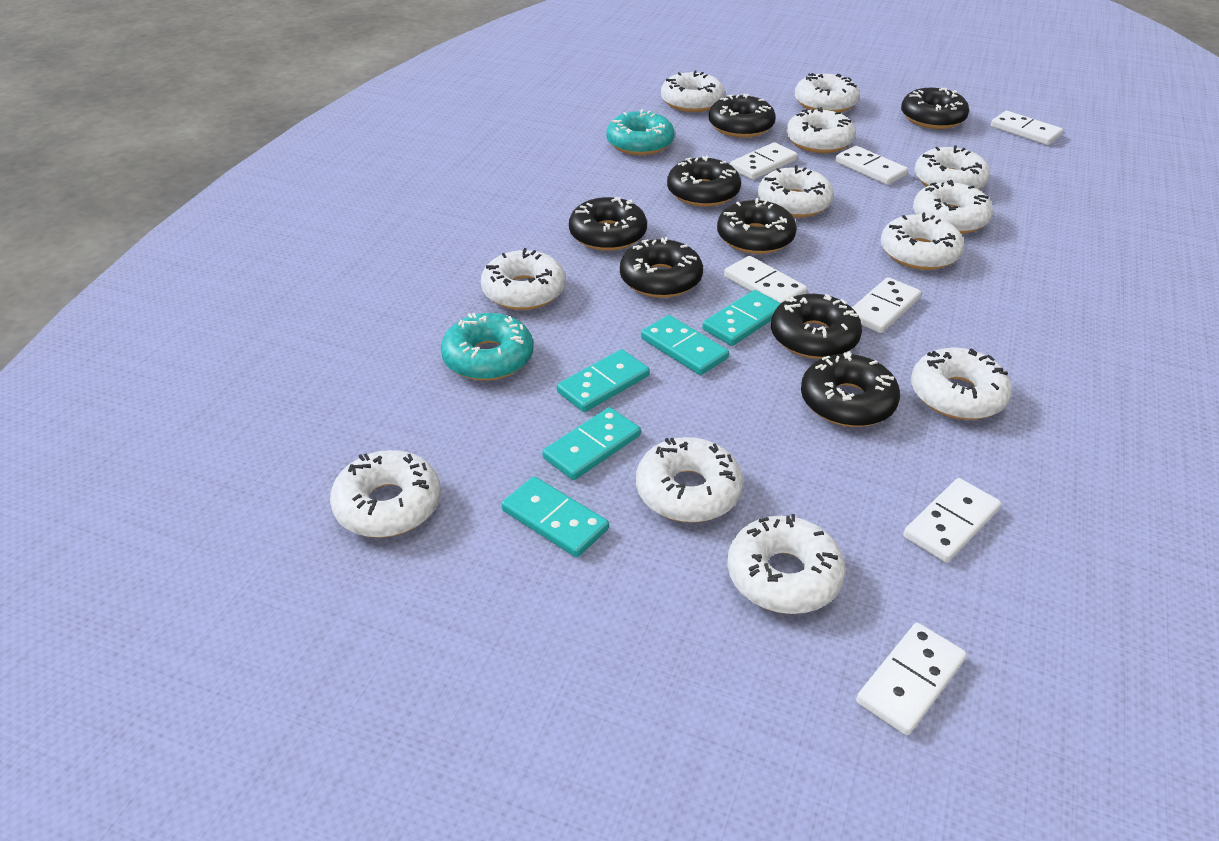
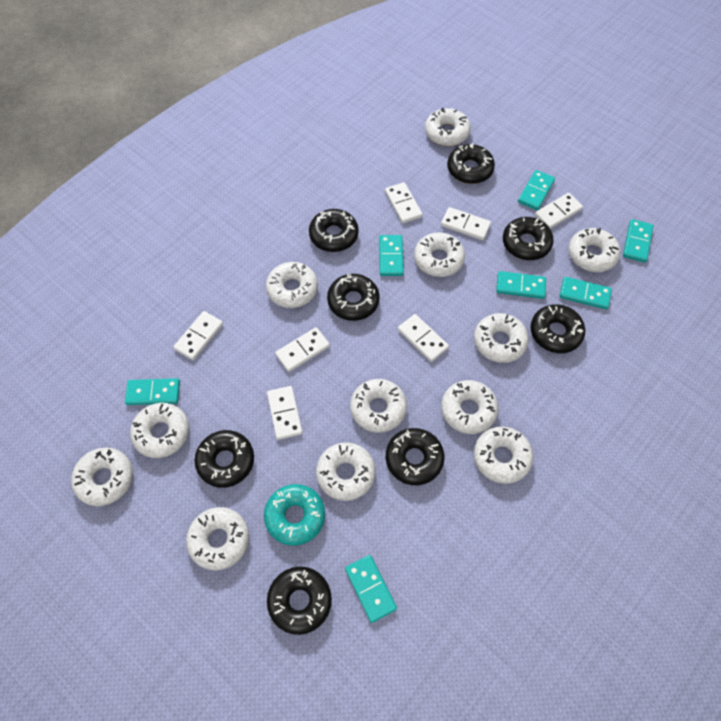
turquoise domino: [501,476,609,557] [542,407,641,480] [557,349,650,412] [641,315,729,375] [702,290,781,346] = 5 -> [125,378,180,405] [345,555,397,623] [379,235,404,276] [496,271,546,299] [518,170,555,210] [560,277,612,309] [623,219,654,263] = 7
turquoise donut: [441,313,534,381] [606,109,675,155] = 2 -> [264,484,325,546] = 1

